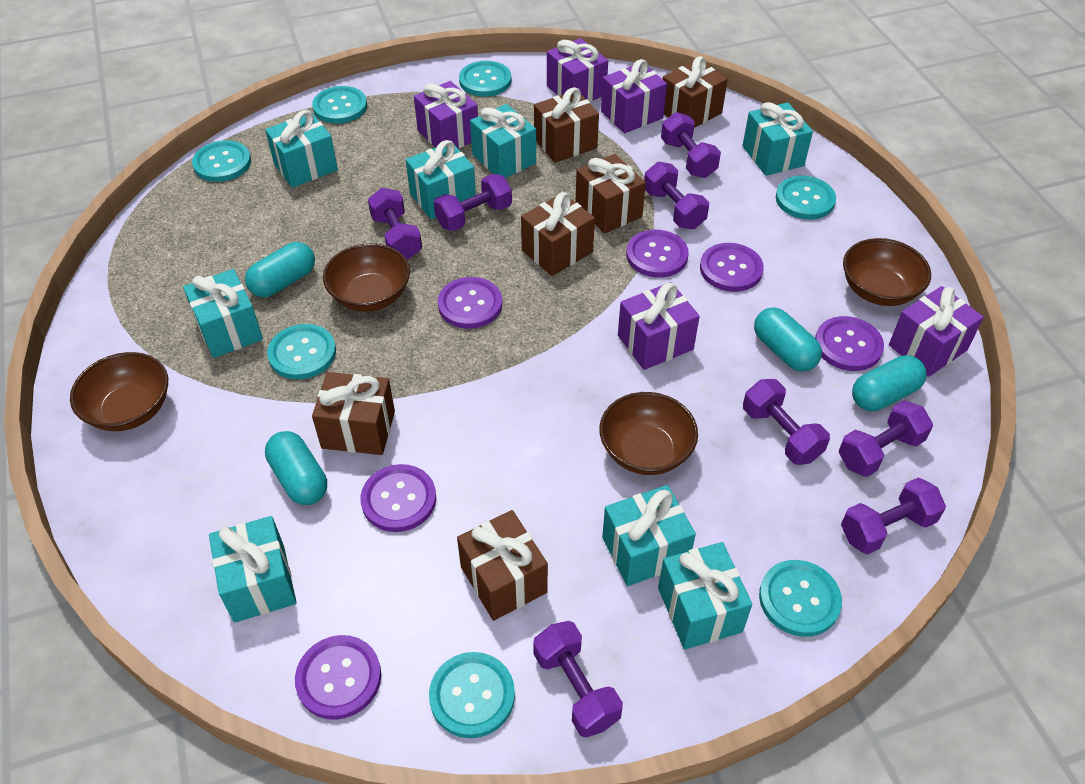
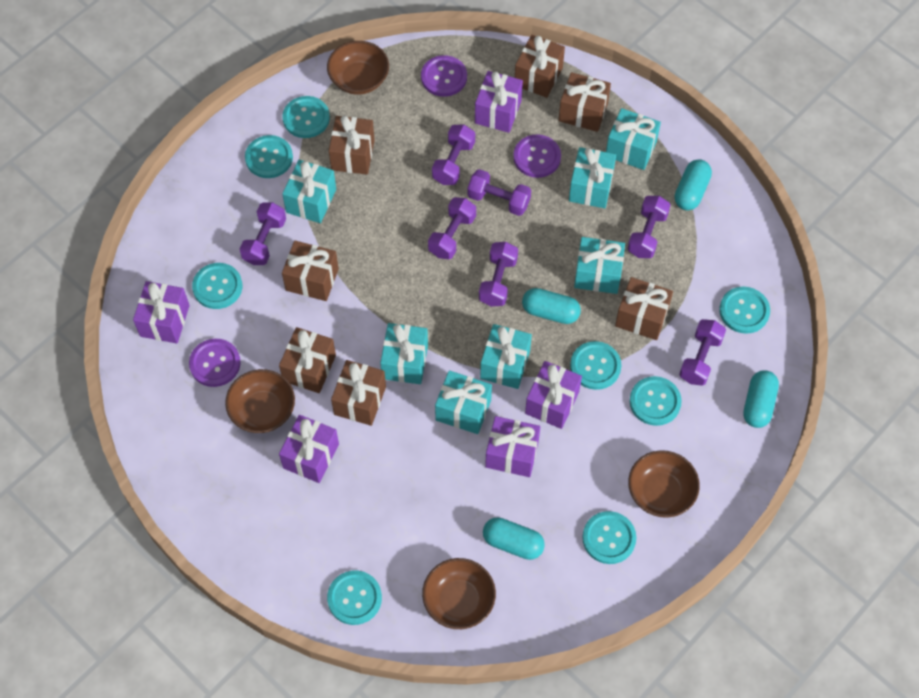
brown gift: [312,372,395,455] [457,510,548,621] [521,192,595,276] [534,87,599,163] [576,154,646,234] [663,56,728,128] = 6 -> [279,327,336,393] [282,241,339,301] [329,116,375,175] [331,360,386,426] [515,35,565,98] [559,72,611,132] [615,277,673,340] = 7
purple button: [295,635,381,720] [360,464,436,532] [438,277,502,329] [626,230,689,278] [700,243,764,292] [815,316,884,371] = 6 -> [189,339,241,387] [421,55,467,97] [513,135,561,178] = 3
purple dumbbell: [368,188,422,260] [434,174,512,231] [533,621,623,738] [644,162,709,229] [661,112,721,178] [743,379,830,465] [839,401,933,477] [841,478,946,555] = 8 -> [240,202,286,265] [428,197,476,259] [432,125,475,185] [467,169,531,216] [479,242,518,306] [628,196,671,258] [679,319,726,386] = 7
turquoise button: [192,141,251,182] [267,324,336,379] [312,86,367,124] [429,652,515,738] [459,61,511,97] [759,560,842,637] [776,176,836,220] = 7 -> [192,263,242,309] [245,135,293,178] [283,96,330,138] [327,570,382,625] [570,341,621,390] [582,511,636,564] [630,376,682,426] [719,287,770,334] = 8
turquoise gift: [183,269,263,358] [209,516,297,623] [265,110,338,188] [406,140,476,219] [470,104,536,178] [602,485,696,586] [658,542,752,650] [742,102,813,176] = 8 -> [282,160,336,223] [380,323,428,384] [435,371,492,434] [480,324,532,389] [569,147,616,208] [574,237,625,294] [606,108,661,170] = 7

